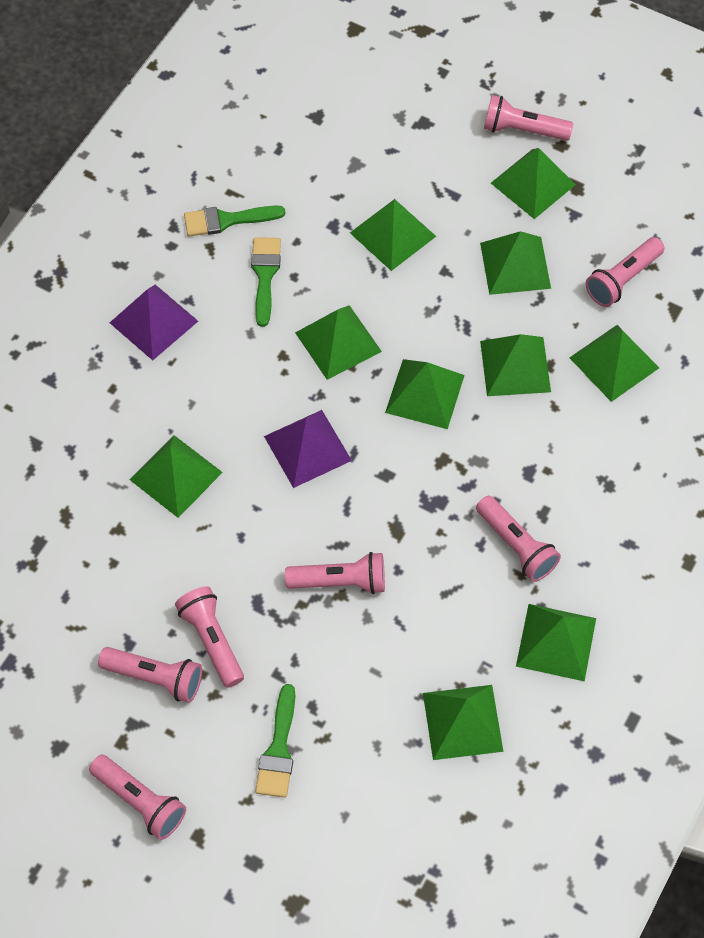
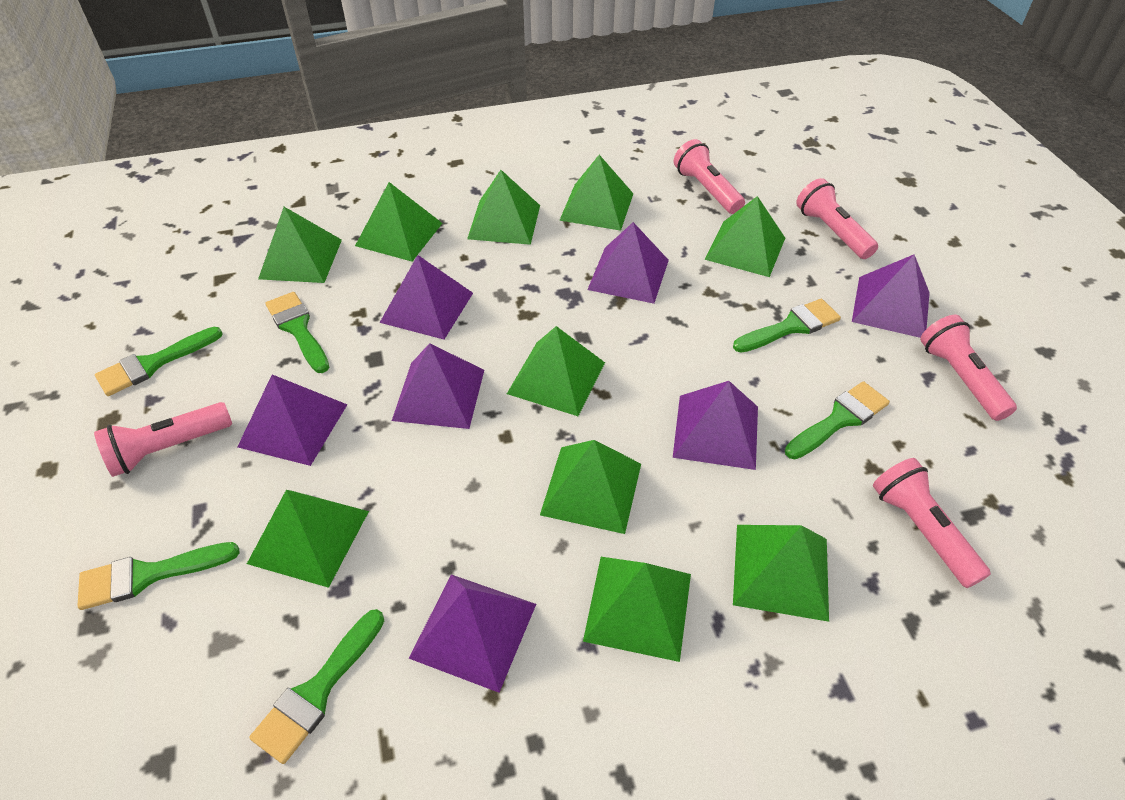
green brush: [184,206,285,237] [251,237,281,327] [255,684,295,798] = 3 -> [78,542,240,610] [95,327,223,396] [249,609,384,764] [265,292,329,373] [733,299,841,353] [785,381,890,459] = 6
pink flashlight: [89,755,186,840] [98,647,202,703] [175,586,244,688] [285,552,385,594] [476,496,561,582] [484,95,573,141] [585,237,664,307] = 7 -> [94,402,232,477] [674,139,745,214] [796,178,878,259] [873,458,991,588] [920,315,1017,421] = 5
purple pyramid: [110,285,198,360] [264,410,352,488] = 2 -> [238,375,348,466] [380,255,473,339] [392,343,484,429] [409,574,536,693] [587,222,669,304] [673,381,758,470] [852,254,930,338] = 7

